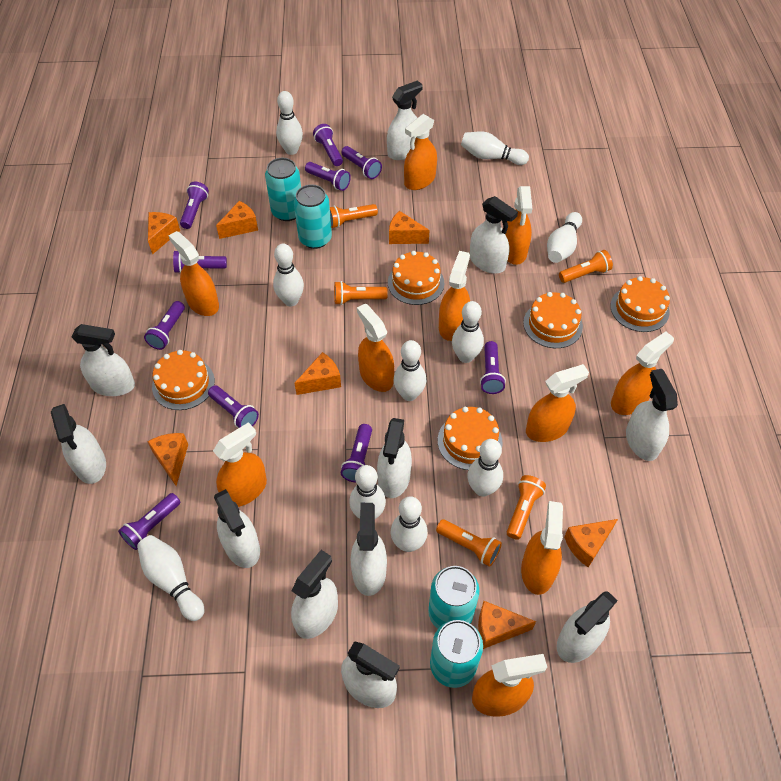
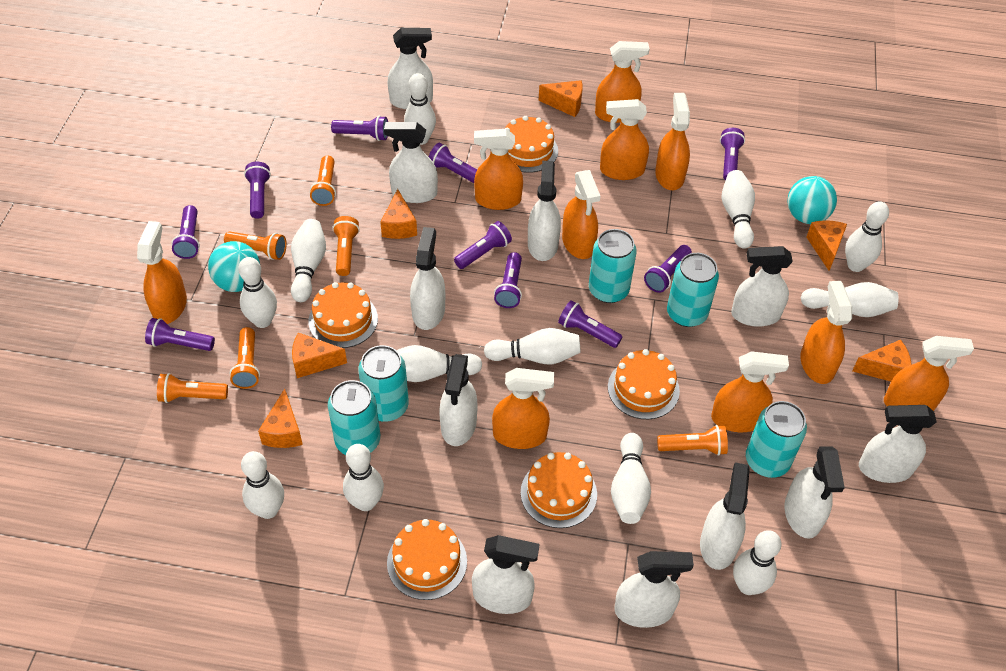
orange cheese: [147,433,188,486] [148,212,180,255] [216,201,258,239] [295,352,341,395] [389,211,429,244] [478,601,536,649] [564,519,618,567] = 7 -> [258,389,303,448] [292,333,347,378] [380,189,417,239] [538,80,583,117] [807,220,847,271] [852,340,912,382] = 6
orange flashlight: [330,204,378,228] [334,281,388,305] [436,519,502,567] [507,475,546,540] [559,250,613,283] = 5 -> [157,373,228,403] [224,231,287,260] [230,327,260,389] [310,155,336,206] [332,216,360,276] [657,425,728,456] = 6
turquoise ball: none = 0 -> [208,241,260,292] [788,176,837,224] = 2
turquoise can: [265,158,301,221] [294,184,332,249] [428,566,480,629] [430,620,483,688] = 4 -> [328,380,380,455] [358,345,409,422] [589,229,637,303] [667,253,719,327] [746,401,807,478] = 5
white bowling pin: [137,535,204,621] [273,244,304,307] [276,91,303,155] [350,465,386,519] [391,496,428,552] [393,340,426,401] [452,301,484,363] [461,131,529,165] [467,439,503,497] [547,212,582,263] = 10 -> [238,257,277,328] [241,451,284,519] [291,219,326,302] [343,444,384,511] [396,345,482,382] [404,73,436,145] [484,328,581,364] [611,433,651,524] [722,170,755,249] [733,530,781,595] [801,282,898,317] [845,201,889,272] = 12

